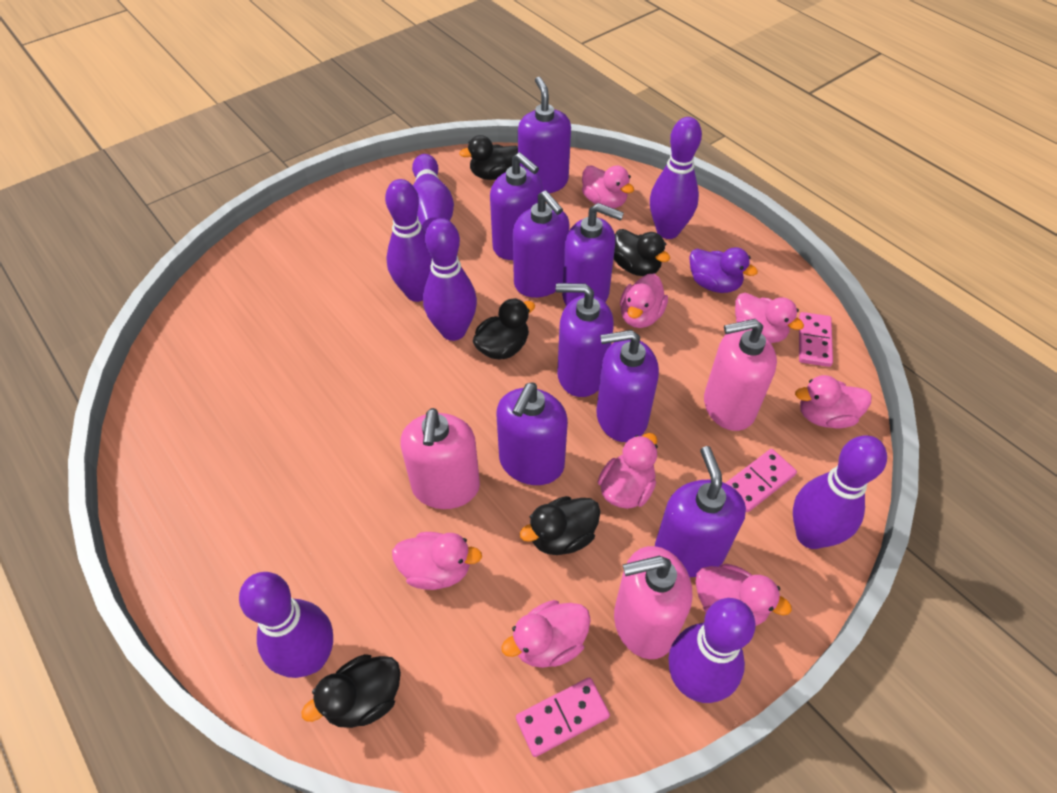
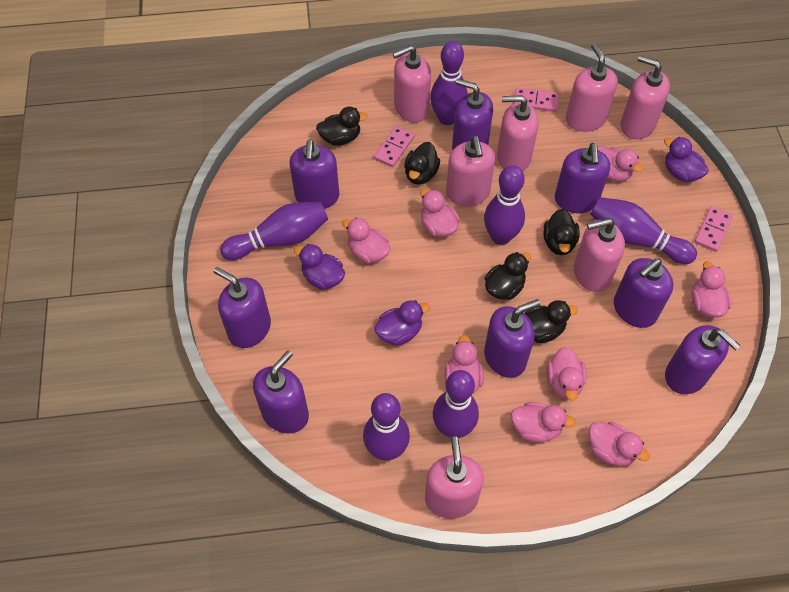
pink soap dispenser: [401,408,480,509] [614,546,692,659] [704,319,777,431] = 3 -> [392,45,431,123] [425,436,484,519] [446,136,495,207] [497,95,539,171] [566,43,618,132] [574,218,625,292] [621,55,670,140] = 7
purple bowling pin: [239,572,333,678] [385,179,432,302] [412,154,454,233] [423,218,477,341] [650,117,702,239] [669,598,756,703] [793,436,887,549] = 7 -> [220,201,328,260] [363,393,410,461] [430,41,468,125] [433,370,479,438] [484,165,525,245] [590,197,697,264] = 6
purple duck: [689,247,758,293] = 1 -> [294,244,345,290] [374,300,430,346] [664,137,709,182] = 3

